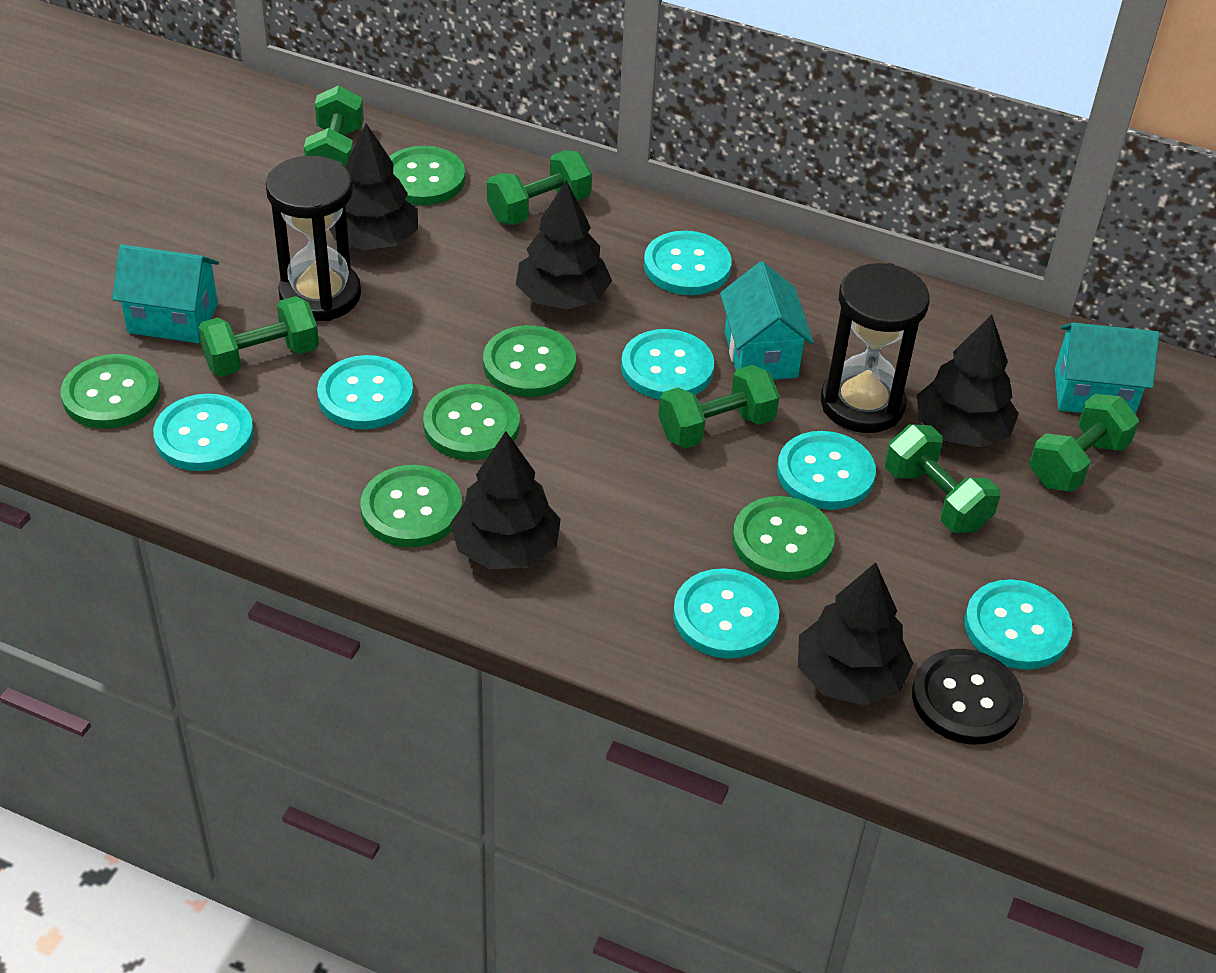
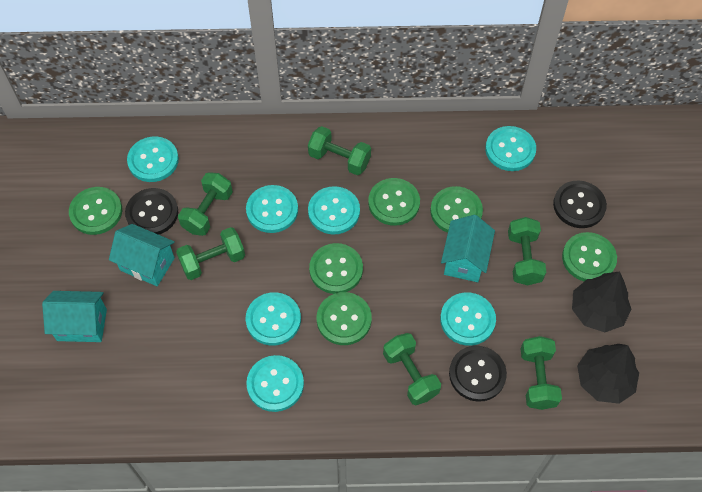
black button: [912,649,1023,745] = 1 -> [125,188,178,235] [449,346,507,402] [553,181,607,228] = 3
black hourglass: [266,156,361,321] [821,263,929,433] = 2 -> none = 0
black tree: [329,123,418,250] [450,431,561,569] [516,181,612,310] [798,562,914,705] [917,315,1019,448] = 5 -> [572,271,632,332] [577,344,639,404] = 2

